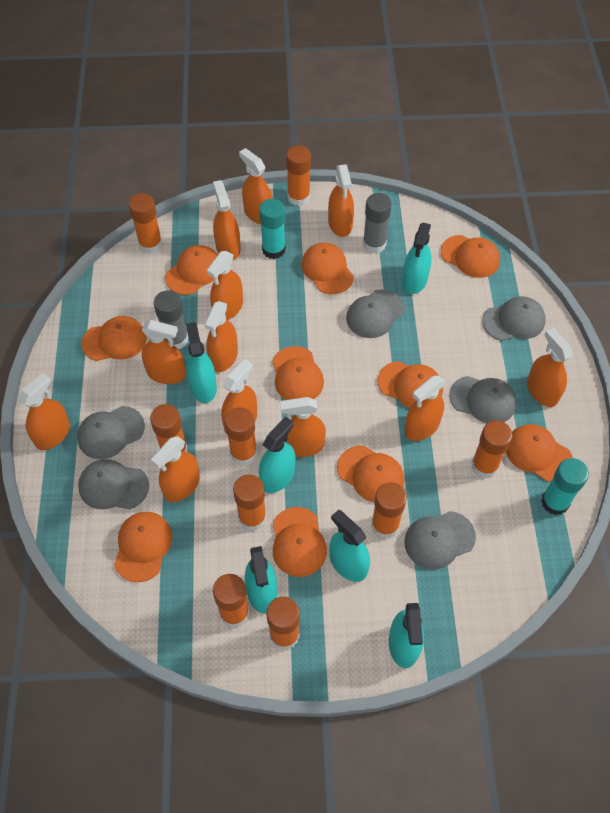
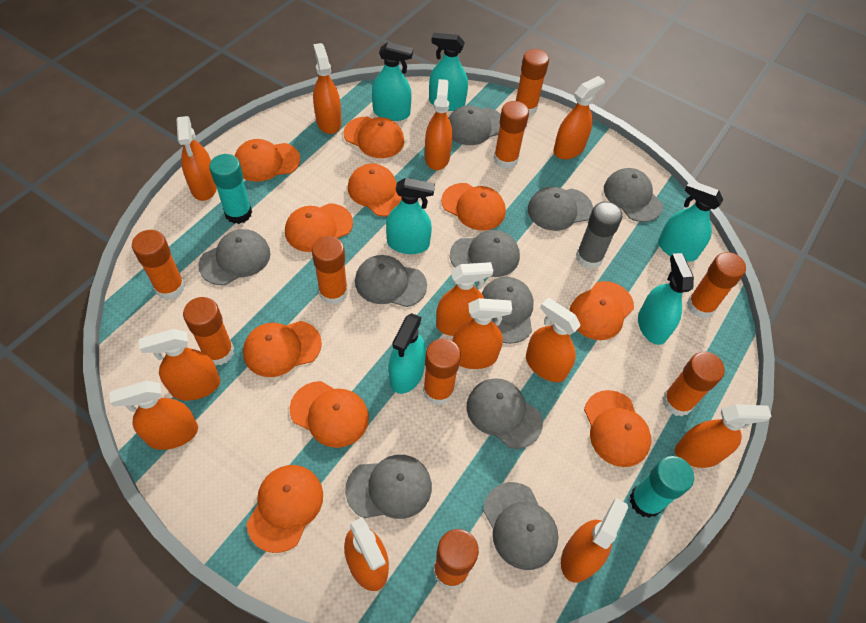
grey cap: [77,406,145,460] [78,459,149,509] [346,289,405,338] [404,511,476,569] [449,376,517,423] [482,296,546,341] = 6 -> [198,229,271,285] [345,455,432,519] [355,255,427,307] [449,105,501,145] [450,230,520,277] [467,378,543,449] [482,277,534,344] [483,482,558,570] [528,187,593,231] [604,168,663,222] = 10
grey glue stick: [154,290,188,349] [363,193,392,253] = 2 -> [576,202,623,269] = 1

